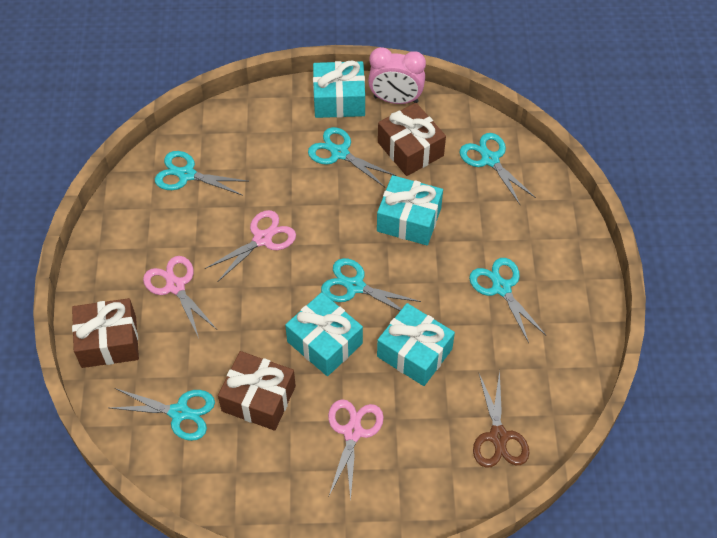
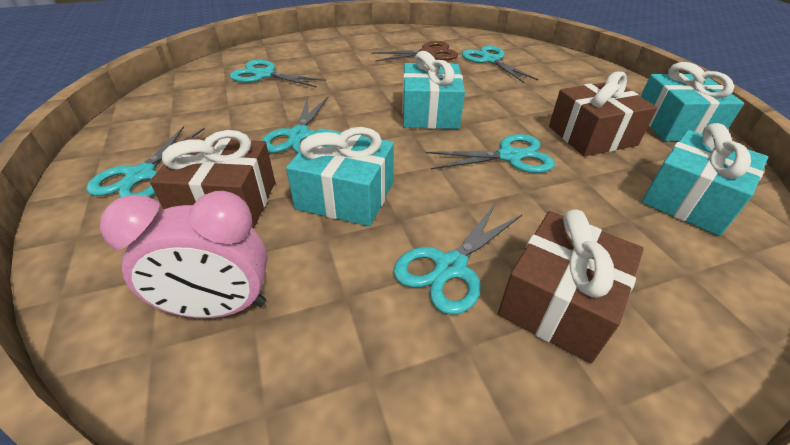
pink scissors: [143,256,216,338] [205,210,296,282] [328,399,384,501] = 3 -> none = 0

